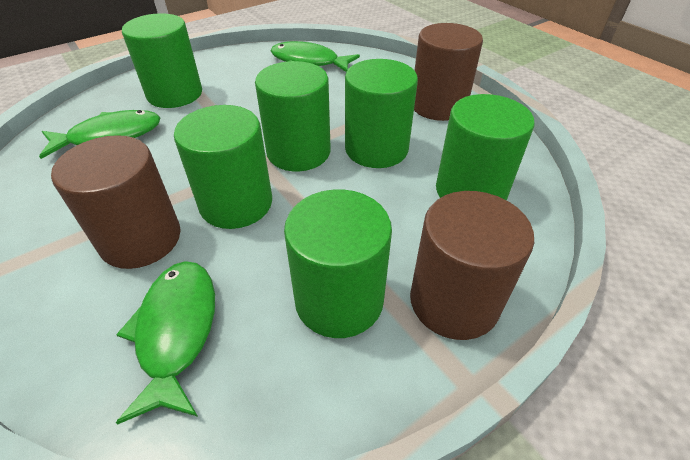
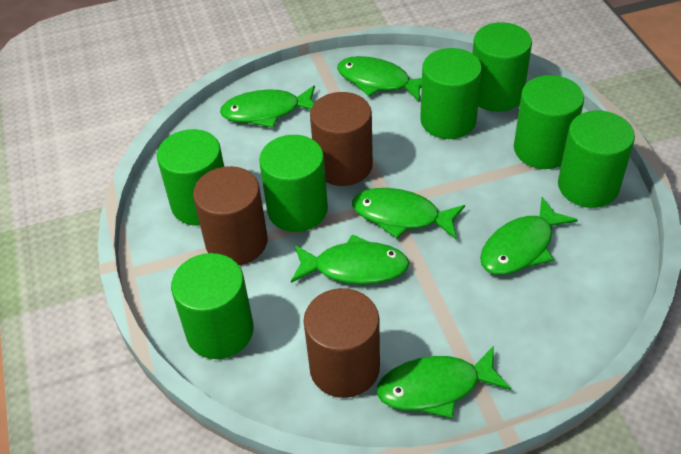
green cylinder: [122,13,202,108] [174,105,272,229] [255,61,331,171] [284,190,392,338] [345,59,418,168] [436,94,534,200] = 6 -> [157,129,224,226] [171,253,254,359] [259,135,328,232] [420,48,482,139] [472,22,532,112] [514,75,584,169] [558,111,635,208] = 7
green fish: [39,110,160,159] [116,261,215,424] [271,41,360,72] = 3 -> [220,85,315,128] [291,234,409,285] [337,56,422,102] [352,188,465,239] [377,346,511,419] [480,197,578,275] = 6

